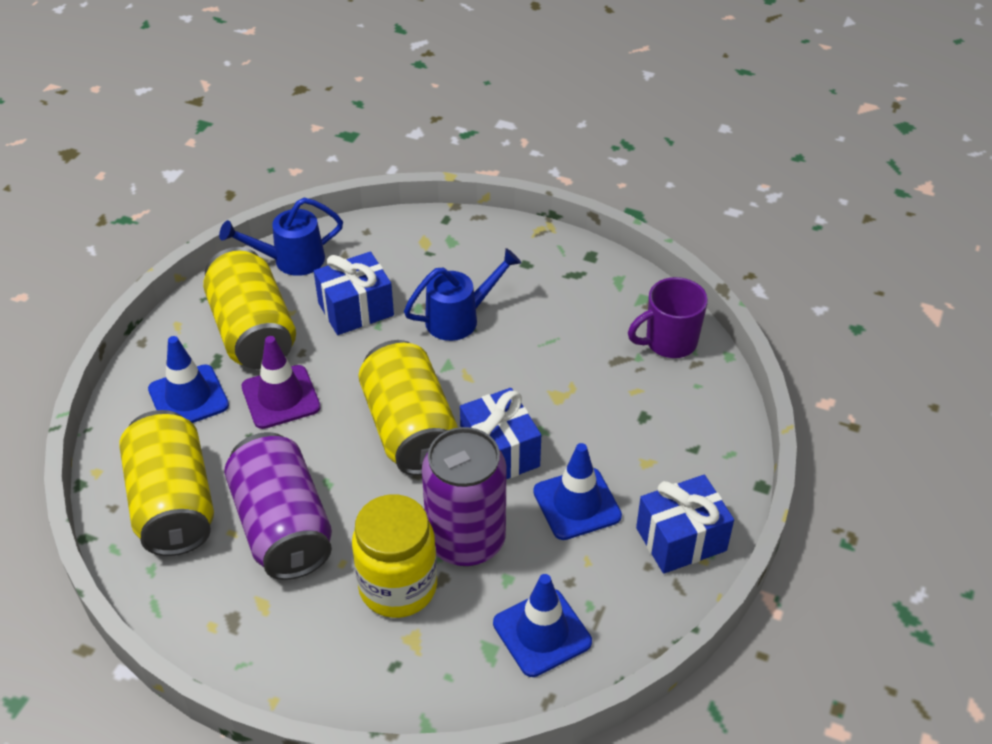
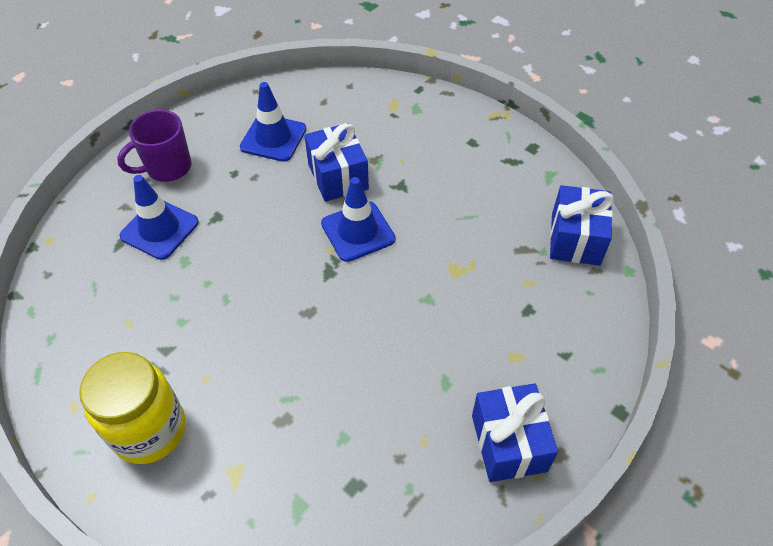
blue watering can: [219,198,343,276] [404,248,521,341] = 2 -> none = 0
purple can: [224,432,332,580] [422,427,507,566] = 2 -> none = 0
purple traffic cone: [242,336,321,429] = 1 -> none = 0
yellow can: [119,410,214,556] [203,247,296,369] [358,340,458,475] = 3 -> none = 0

